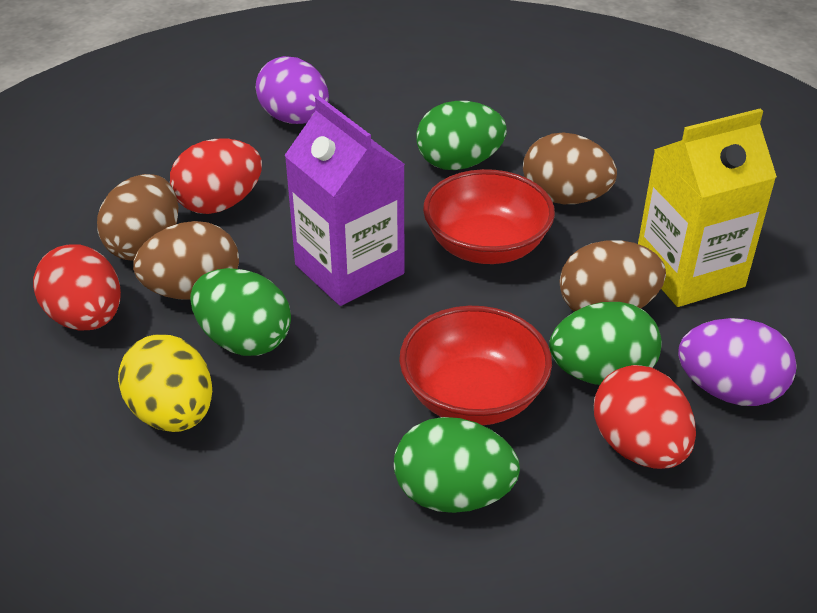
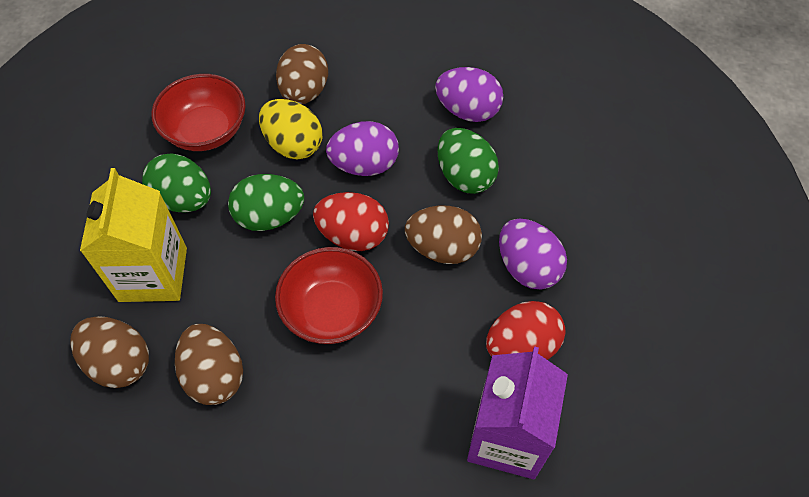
green egg: [190,268,291,356] [394,417,520,513] [416,101,507,170] [549,302,662,385] = 4 -> [142,153,211,213] [228,174,304,231] [438,128,499,194] = 3
purple egg: [256,56,329,124] [678,318,797,406] = 2 -> [326,121,399,176] [435,67,503,122] [499,219,567,290] = 3
red egg: [33,244,121,331] [170,138,262,214] [594,365,696,469] = 3 -> [313,192,389,251] [486,301,566,360] = 2

